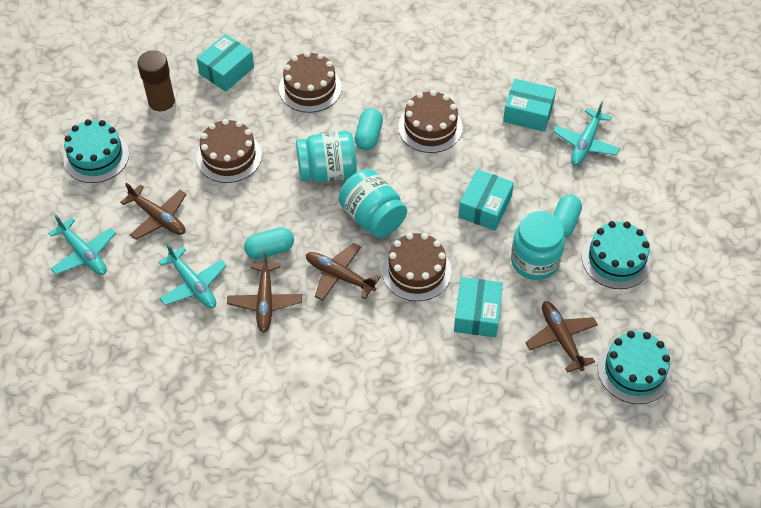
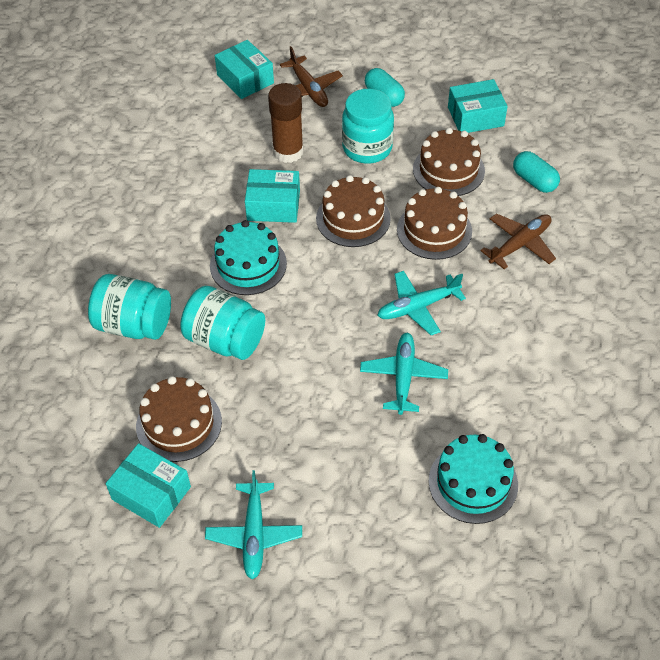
brown plane: [120,182,187,240] [227,252,302,333] [306,243,380,301] [525,301,598,373] = 4 -> [280,46,343,107] [480,213,556,269] = 2
turquoise cake: [63,119,129,183] [582,221,652,289] [598,331,672,404] = 3 -> [210,220,287,295] [429,434,518,524] = 2
turquoise capsule: [244,227,294,259] [354,108,383,150] [553,195,582,238] = 3 -> [365,68,405,107] [513,151,560,193] = 2

